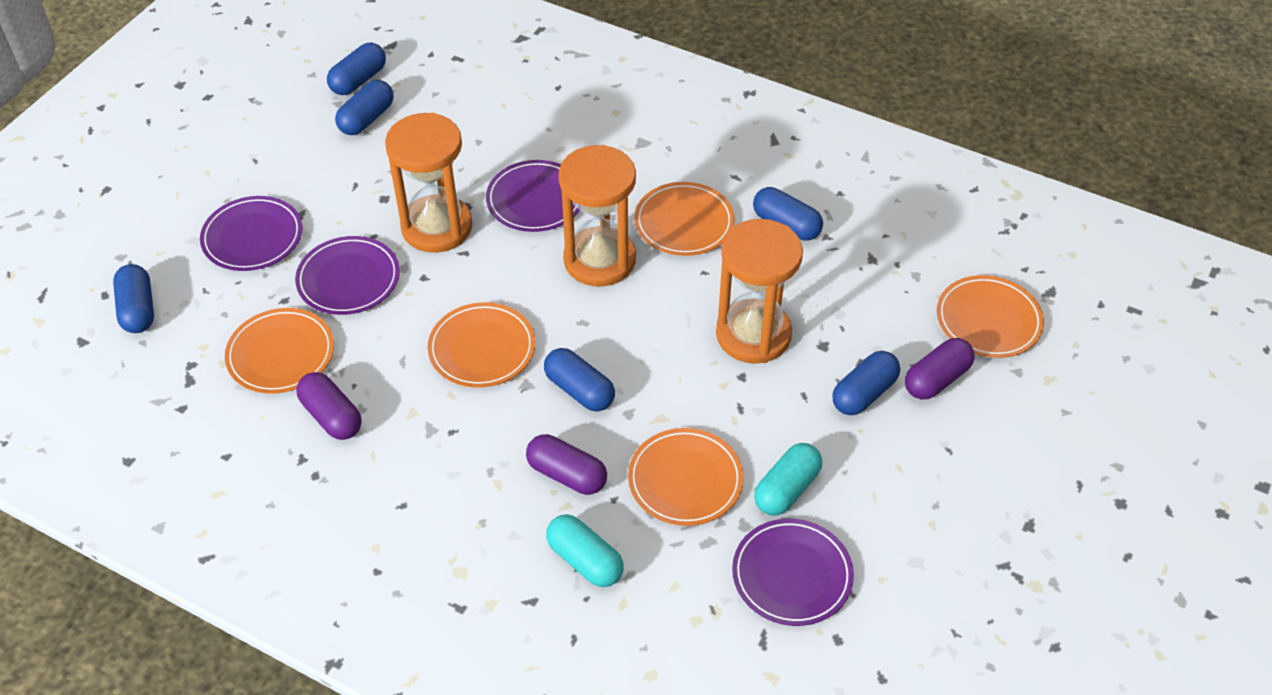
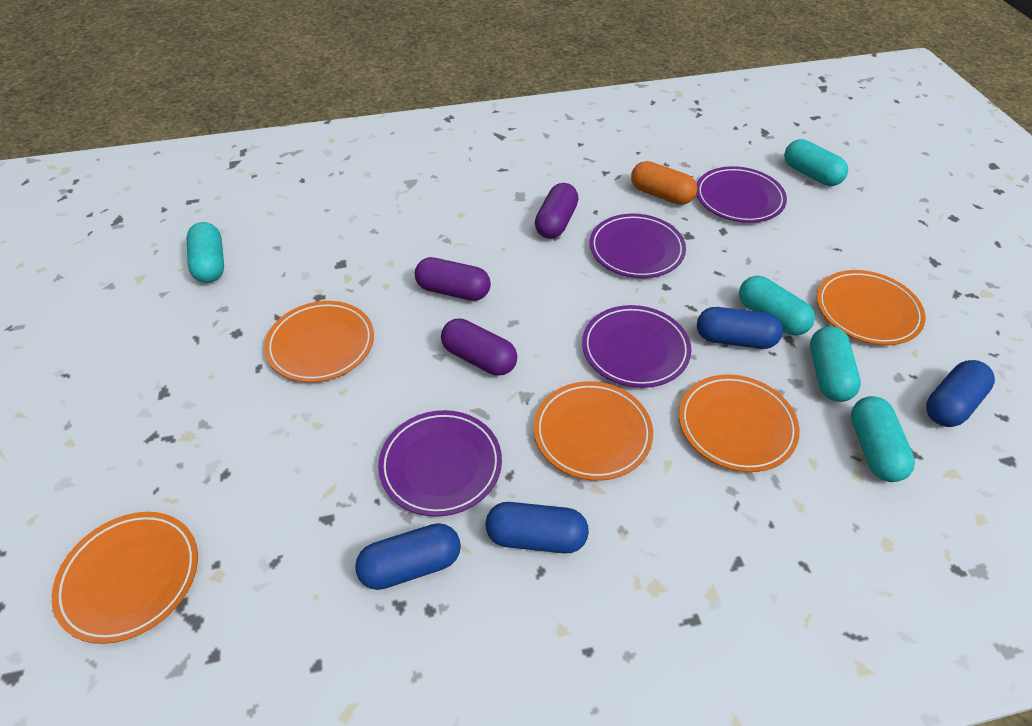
blue capsule: [113,264,154,333] [327,43,386,95] [335,80,393,135] [544,348,615,411] [753,187,823,241] [832,351,900,415] = 6 -> [355,523,461,590] [486,502,589,553] [697,307,783,349] [926,360,995,427] = 4
orange capsule: none = 0 -> [631,161,697,205] = 1
orange hourglass: [385,113,472,253] [559,145,636,287] [716,219,803,364] = 3 -> none = 0
turquoise capsule: [546,514,624,587] [754,443,822,515] = 2 -> [187,222,224,283] [739,276,815,336] [784,139,848,186] [810,326,861,402] [851,396,915,482] = 5

